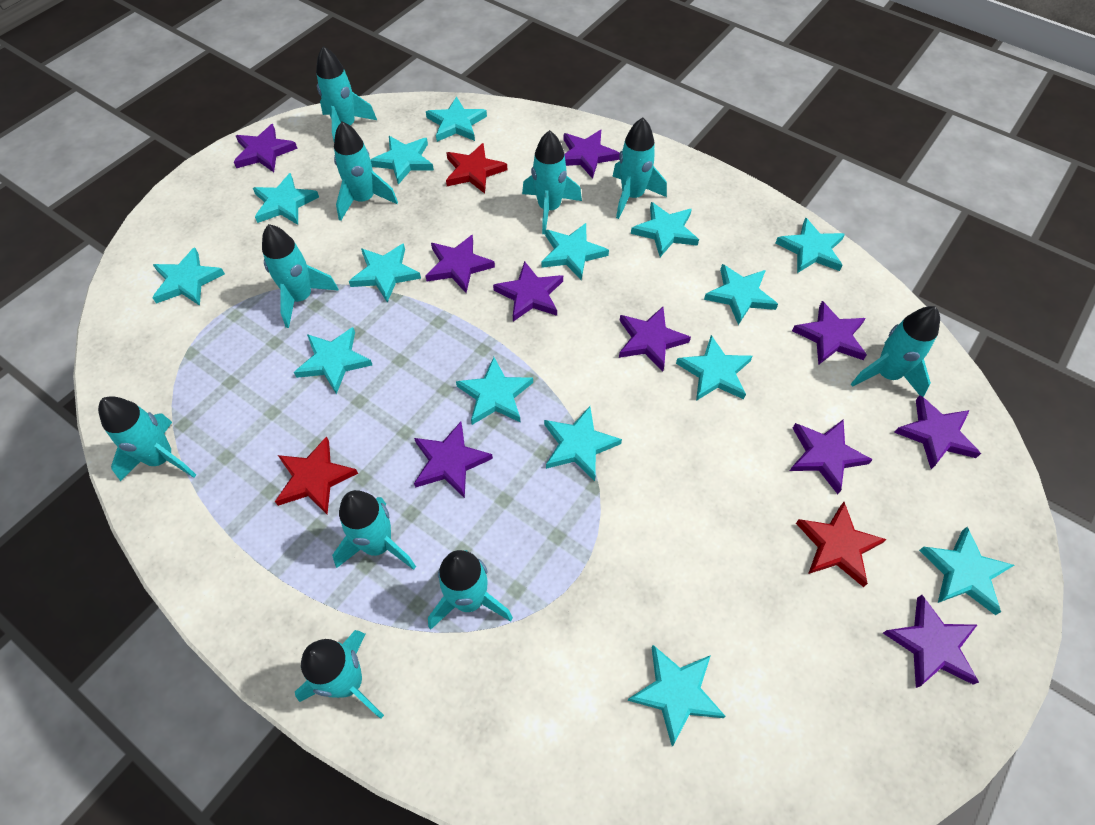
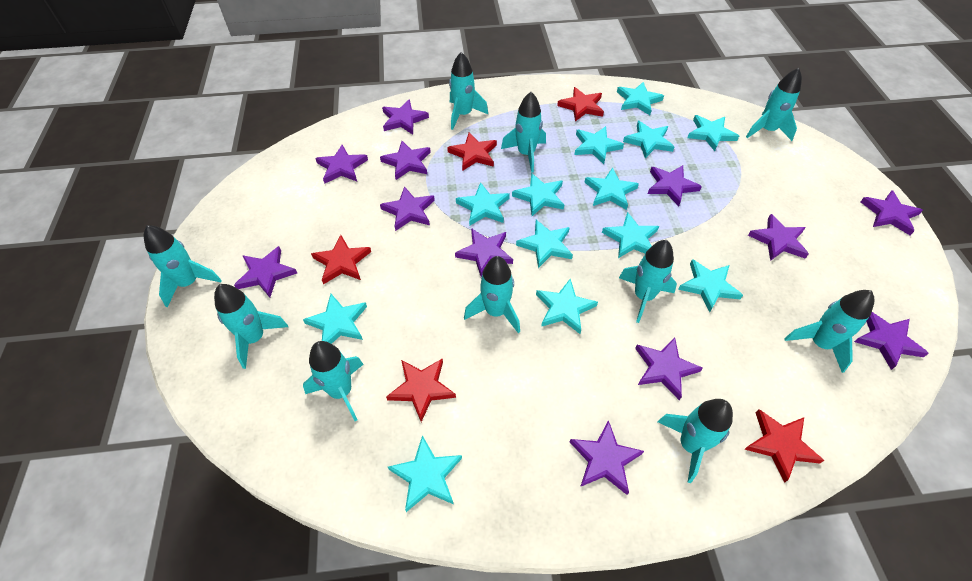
purple star: [234,124,298,172] [414,422,493,498] [426,235,495,293] [493,261,563,321] [564,130,620,179] [619,307,691,371] [790,419,873,494] [792,301,867,365] [883,595,979,688] [894,395,981,469] = 10 -> [234,246,297,298] [315,145,368,184] [380,141,431,180] [380,186,435,231] [382,99,429,134] [455,228,513,277] [570,420,644,495] [635,337,703,400] [648,165,702,206] [748,214,809,261] [854,312,929,370] [861,190,923,235] = 12
red star: [275,436,358,514] [446,143,507,194] [796,502,887,587] = 3 -> [311,235,371,284] [386,358,456,422] [447,133,497,171] [557,87,604,121] [744,409,824,483] = 5
turquoise star: [152,247,225,306] [253,173,319,225] [294,327,372,394] [349,243,421,302] [371,136,434,185] [426,96,487,142] [456,357,533,425] [542,223,609,280] [544,406,622,481] [627,645,726,746] [631,202,699,257] [676,335,753,401] [704,264,778,325] [776,217,845,273] [919,527,1014,615] = 15 -> [303,294,367,344] [388,435,462,512] [456,182,510,226] [512,173,564,216] [516,220,573,268] [536,279,598,334] [574,126,624,164] [584,168,639,210] [602,212,659,258] [617,82,664,115] [623,121,674,158] [678,259,743,312] [687,115,739,151] = 13

